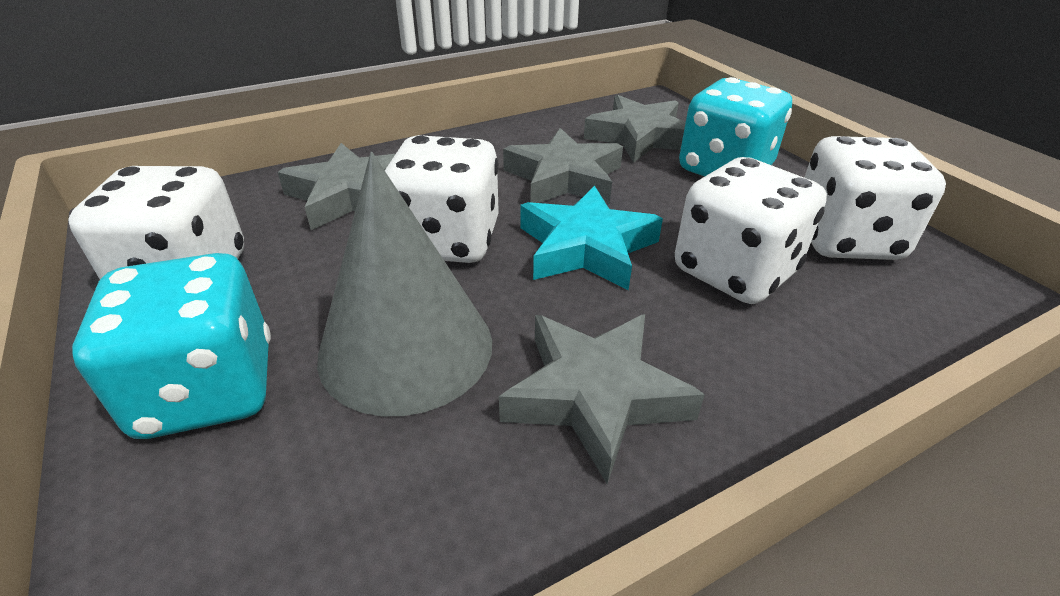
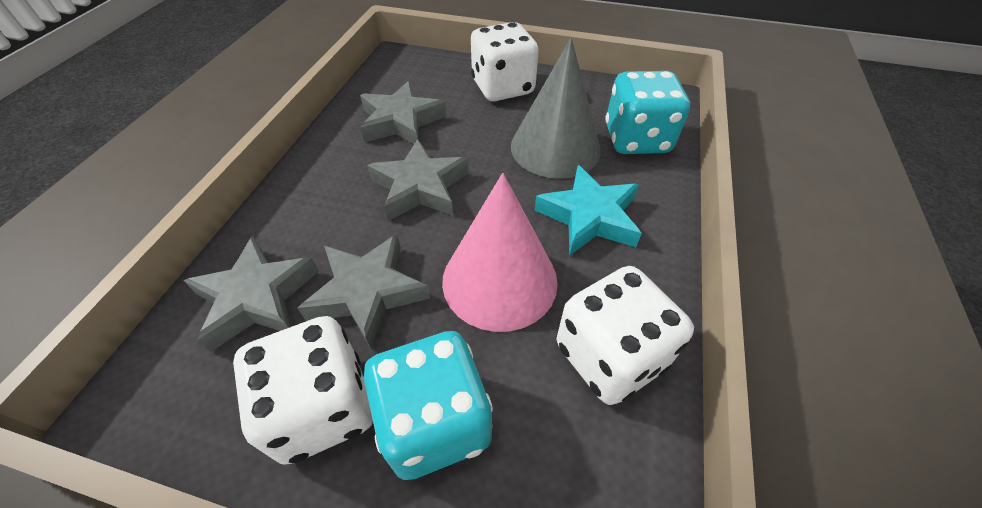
pink cone: none = 0 -> [442,173,558,332] = 1
white dice: [68,166,244,279] [385,135,499,263] [675,157,827,304] [804,136,946,260] = 4 -> [233,316,373,465] [471,22,539,101] [557,266,694,405] = 3

